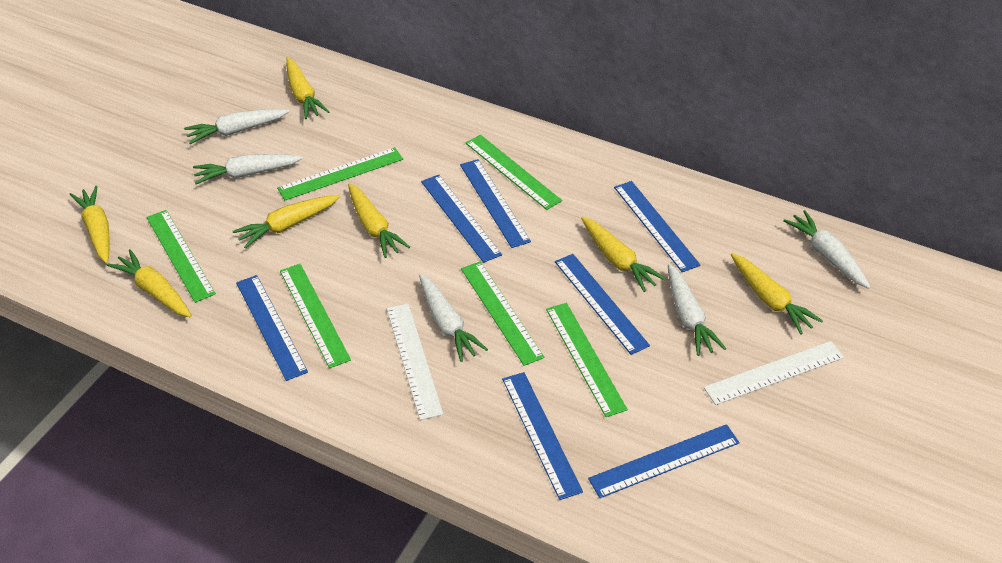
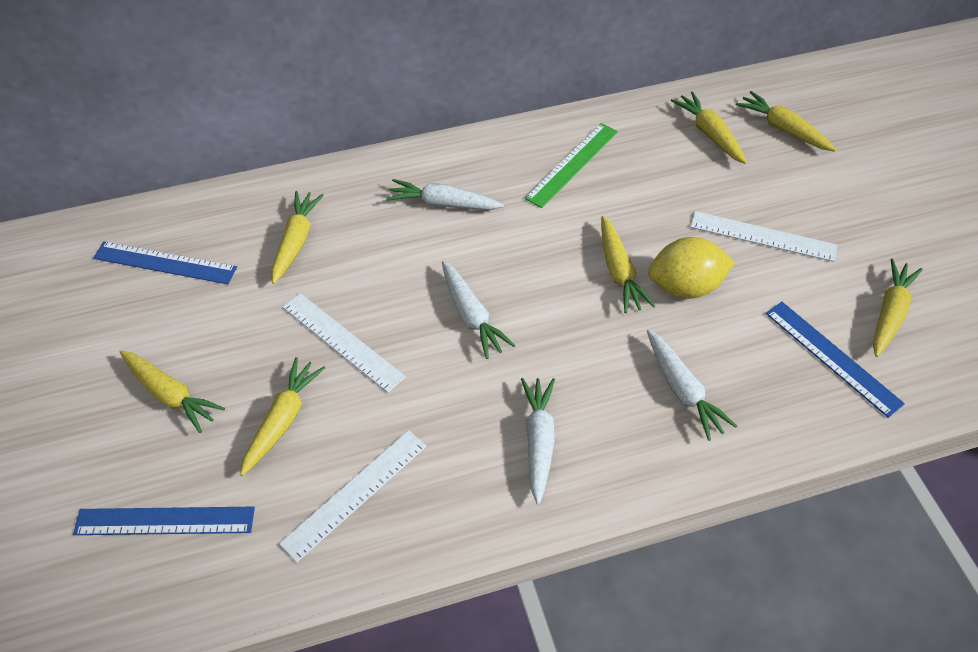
blue ruler: [236,275,308,381] [421,175,502,263] [460,159,531,248] [502,372,583,500] [555,254,650,355] [588,424,740,498] [614,181,700,272] = 7 -> [73,507,255,535] [93,241,237,284] [766,302,905,418] = 3
green ruler: [147,210,216,303] [277,147,403,200] [280,264,351,368] [461,261,544,366] [465,135,562,210] [546,303,628,417] = 6 -> [525,123,618,208] = 1
white carrot: [184,109,289,144] [193,154,303,184] [419,274,488,362] [668,264,726,356] [783,210,871,289] = 5 -> [386,179,504,210] [442,261,515,359] [521,378,555,505] [647,330,737,441] = 4
white ruler: [387,304,443,420] [704,341,844,405] = 2 -> [279,430,427,563] [282,293,406,393] [690,211,837,262] = 3
yellow lemon: none = 0 -> [648,237,735,299] = 1

